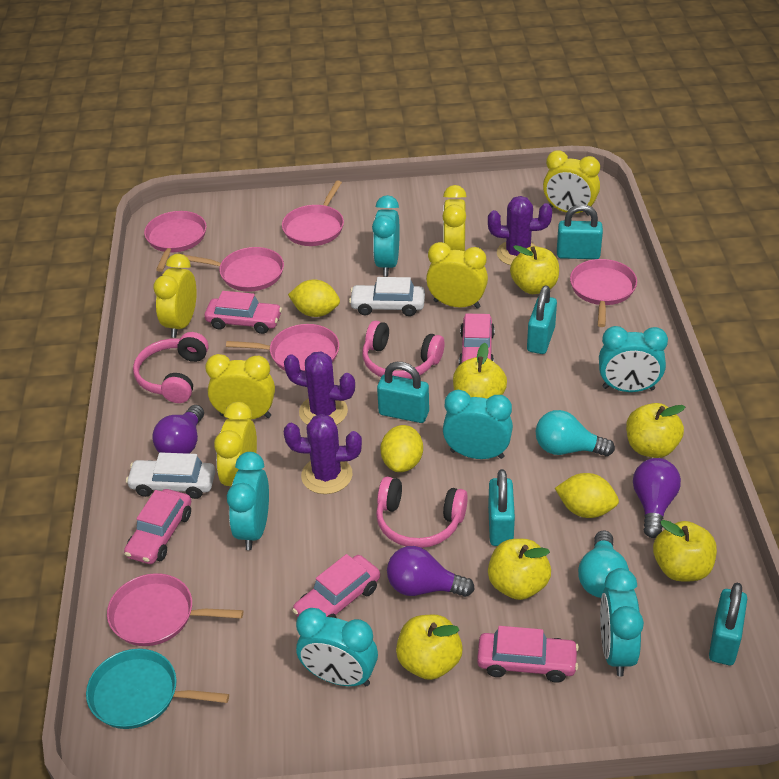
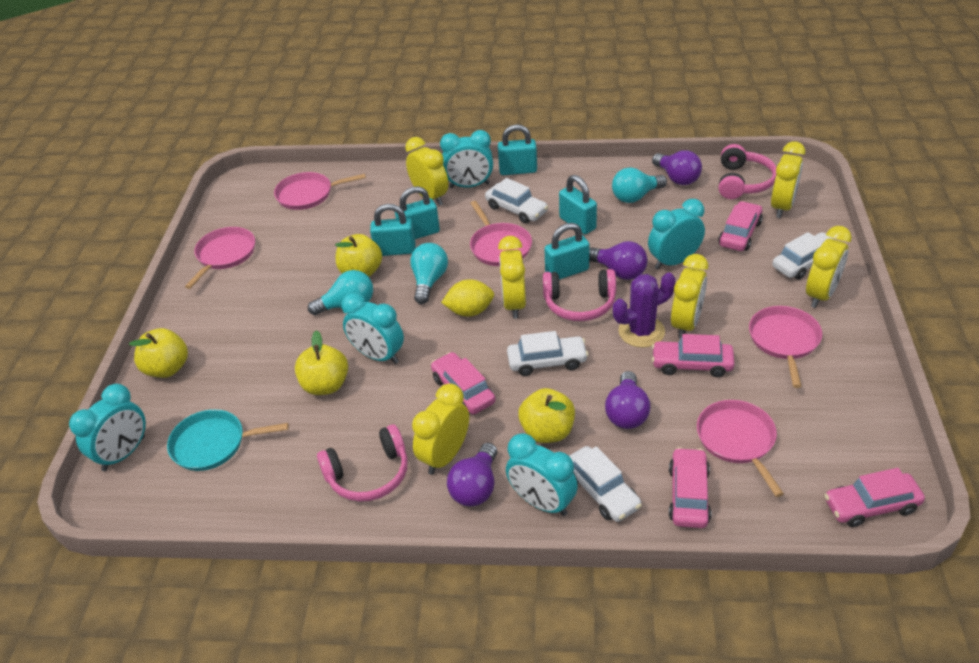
pink pan: [107,573,243,646] [144,211,207,272] [184,247,284,292] [226,324,339,371] [282,180,344,246] [570,259,637,327] = 6 -> [185,227,255,289] [274,172,366,210] [470,201,532,266] [697,400,784,497] [749,306,822,388] = 5
purple cactus: [284,351,355,425] [284,414,362,494] [488,196,552,265] = 3 -> [613,272,676,348] = 1
purple light bulb: [152,405,204,454] [387,546,475,597] [633,458,681,538] = 3 -> [447,443,497,506] [589,241,648,280] [605,371,650,429] [652,150,702,185] = 4
turquoise clock: [227,452,269,550] [296,608,378,686] [372,195,400,277] [443,390,513,459] [599,326,668,392] [600,568,644,676] = 6 -> [69,384,146,471] [341,293,404,364] [440,130,493,188] [506,433,578,516] [648,199,705,270] = 5
turquoise light bulb: [536,410,615,456] [578,530,629,598] = 2 -> [308,270,373,315] [410,243,448,304] [612,167,667,203] = 3
white car: [126,452,216,499] [349,277,425,316] = 2 -> [485,178,548,224] [507,331,588,376] [569,446,642,522] [772,232,835,280] = 4
yellow apple: [396,615,463,680] [453,343,507,399] [488,539,551,600] [510,245,559,294] [626,403,685,458] [653,520,717,581] = 6 -> [129,328,188,378] [295,331,348,395] [335,234,382,277] [518,388,575,443] = 4
yellow lemon: [288,279,340,317] [381,425,423,472] [555,473,619,518] = 3 -> [441,279,494,317] = 1

